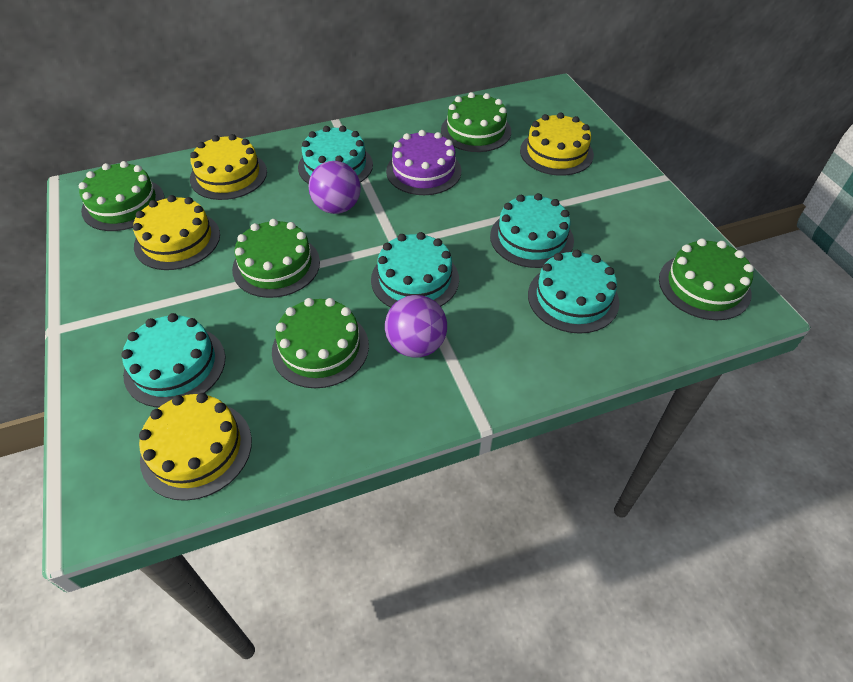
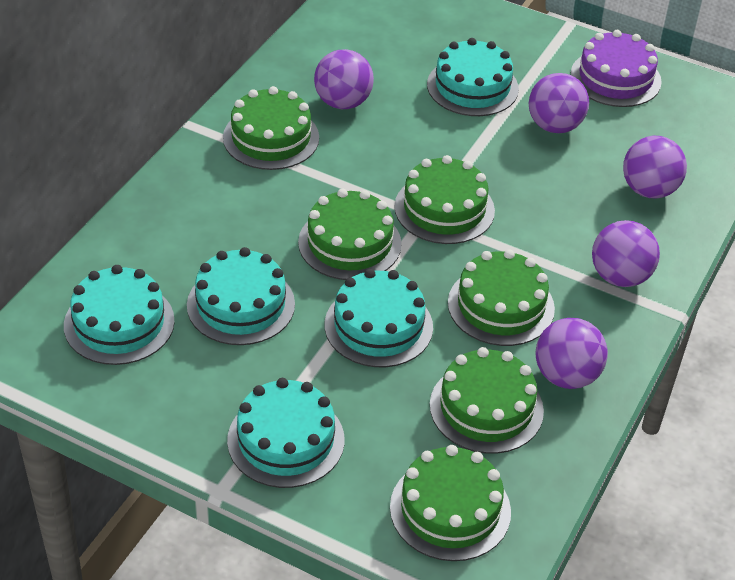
green cake: [79,161,165,231] [232,219,320,298] [272,298,369,388] [441,92,511,152] [659,238,754,320] = 5 -> [223,86,319,170] [298,189,402,280] [390,445,511,561] [394,155,495,244] [430,347,544,454] [448,249,555,346] = 6
purple ball: [309,161,361,214] [385,295,447,358] = 2 -> [314,49,374,109] [529,73,589,133] [536,318,608,389] [592,220,660,287] [623,136,687,199] = 5
yellow cake: [133,195,220,270] [139,393,252,501] [190,134,267,200] [520,113,594,176] = 4 -> none = 0

